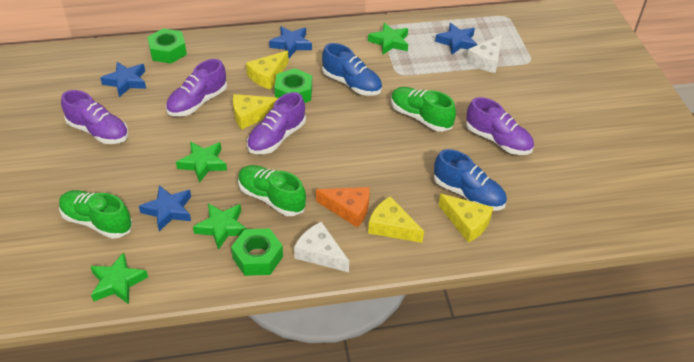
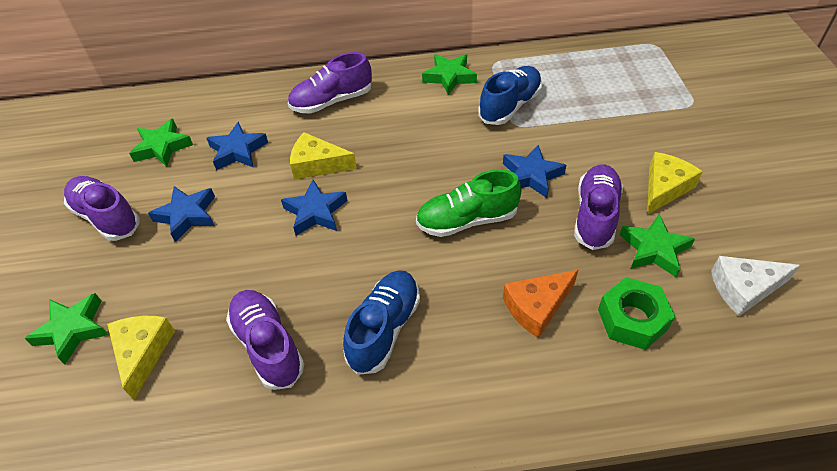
green nut: [147,29,187,63] [231,228,283,276] [274,68,312,103] = 3 -> [598,277,675,350] = 1
green shoe: [59,190,132,239] [238,165,306,216] [391,87,456,132] = 3 -> [416,169,521,237] = 1
white cheese: [294,222,349,272] [466,35,502,73] = 2 -> [711,256,800,316] = 1
yellow cheese: [233,94,278,130] [246,51,289,90] [368,196,424,243] [438,194,493,243] = 4 -> [107,316,175,400] [290,132,357,180] [647,152,703,215] = 3

